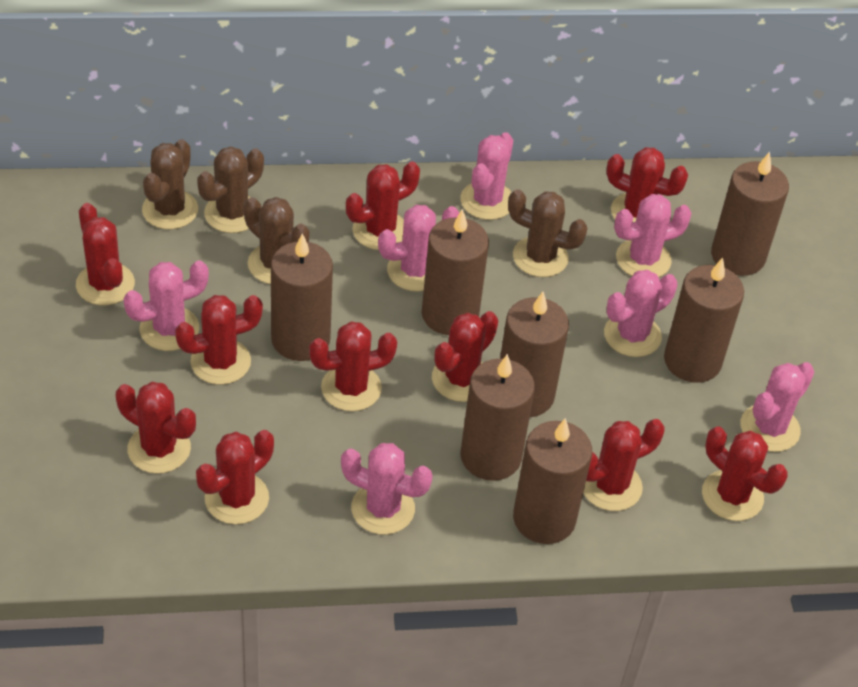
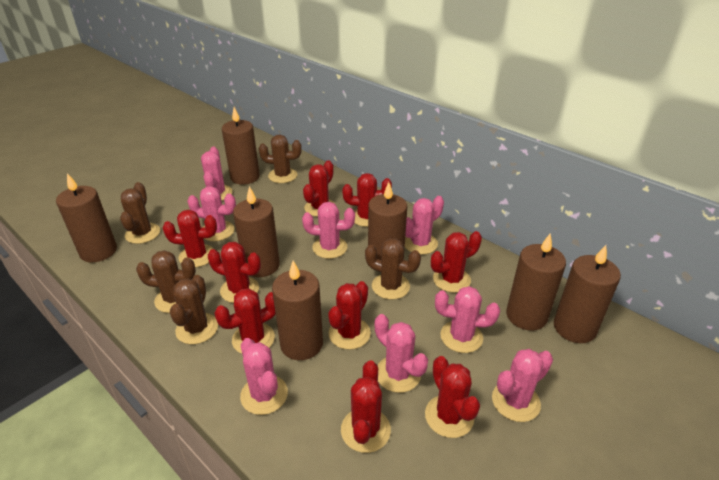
brown cactus: [142,139,198,229] [197,146,264,233] [244,197,310,284] [508,189,588,277] = 4 -> [120,182,160,244] [136,250,196,313] [170,275,218,344] [258,134,302,183] [365,238,421,300] = 5
pink cactus: [123,261,209,351] [341,443,433,535] [378,205,459,291] [460,132,513,220] [604,270,677,357] [614,194,692,277] [741,362,814,452] = 7 -> [187,186,236,241] [201,147,233,201] [240,338,288,415] [302,202,355,259] [374,314,428,393] [405,196,444,255] [435,286,500,353] [492,349,553,422] = 8
red cactus: [76,203,135,305] [116,382,196,474] [175,295,263,385] [196,430,274,524] [309,321,397,411] [346,161,420,250] [432,311,498,402] [583,419,665,511] [606,147,688,222] [702,426,788,521] = 10 -> [163,210,217,267] [208,242,261,303] [214,288,276,354] [303,160,334,217] [328,281,371,350] [341,360,391,453] [342,173,392,227] [425,356,480,438] [431,231,482,293] = 9

